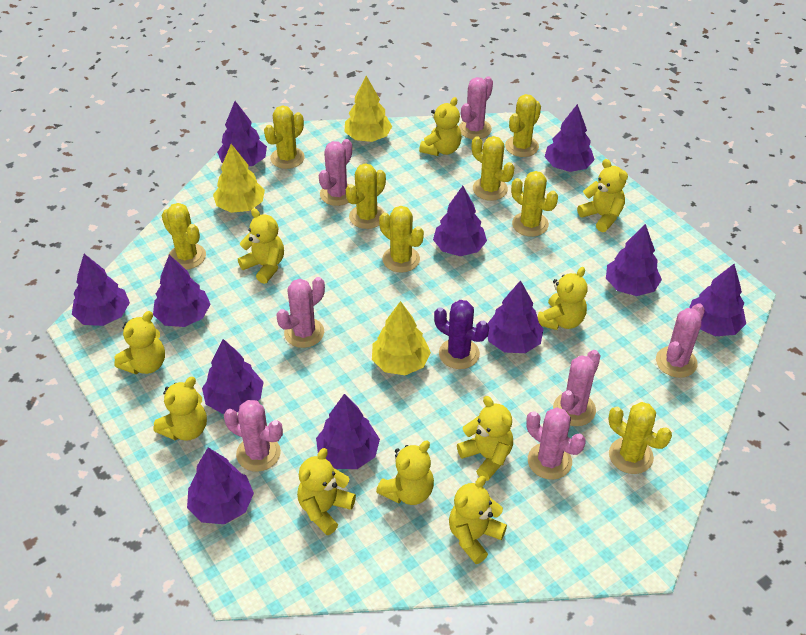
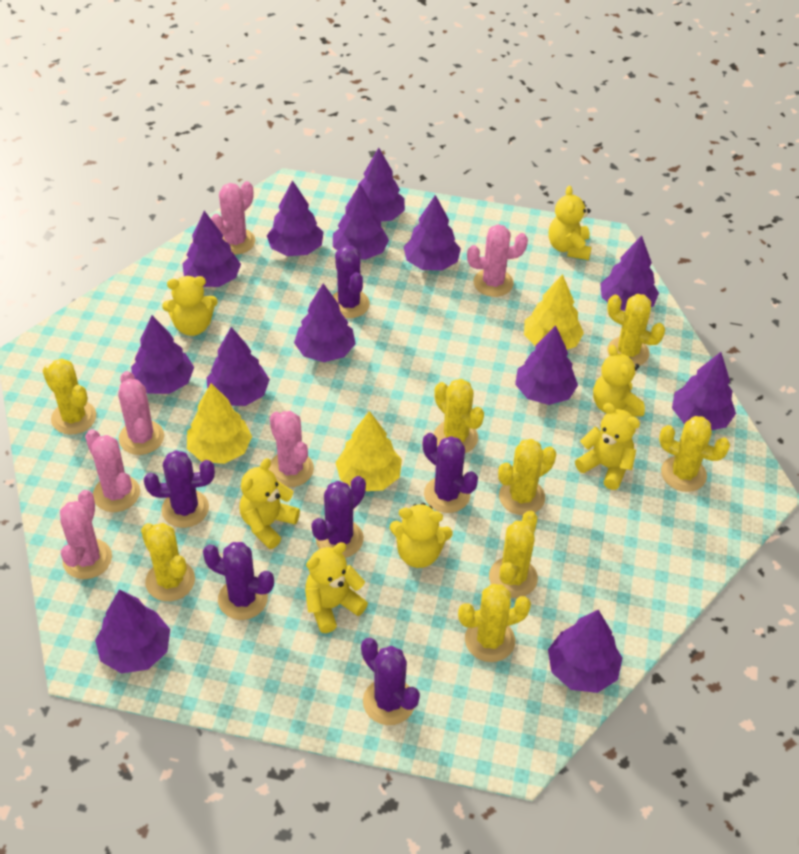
pink cactus: [224,400,283,472] [276,277,325,348] [319,139,352,206] [459,76,493,139] [526,407,586,480] [553,350,600,426] [656,303,705,378] = 7 -> [60,490,112,579] [85,429,140,512] [118,371,164,455] [211,181,255,255] [268,411,314,487] [467,224,528,297] = 6
purple cactus: [434,300,489,369] = 1 -> [144,450,215,528] [203,542,274,620] [311,476,366,558] [332,245,370,318] [361,638,420,725] [423,433,478,513] = 6
purple tree: [72,254,130,326] [153,255,211,327] [187,447,254,524] [202,339,264,414] [217,101,267,167] [316,394,380,469] [433,186,487,256] [487,280,543,353] [545,104,595,172] [606,224,662,296] [689,264,746,336] = 11 -> [95,589,170,673] [131,315,194,394] [183,211,241,287] [207,327,270,406] [267,180,324,256] [294,283,356,362] [333,184,389,260] [358,148,405,222] [404,195,461,270] [515,325,578,405] [548,610,622,693] [600,236,659,311] [672,352,736,430] = 13
yellow teddy bear: [114,311,165,374] [153,377,207,441] [238,208,284,284] [297,448,356,535] [376,441,434,505] [419,97,462,156] [449,476,507,564] [457,396,513,481] [538,267,587,330] [577,159,628,232] = 10 -> [162,276,218,336] [239,458,300,549] [305,542,368,633] [390,503,453,568] [549,186,592,260] [575,403,640,490] [593,345,645,417] = 7

